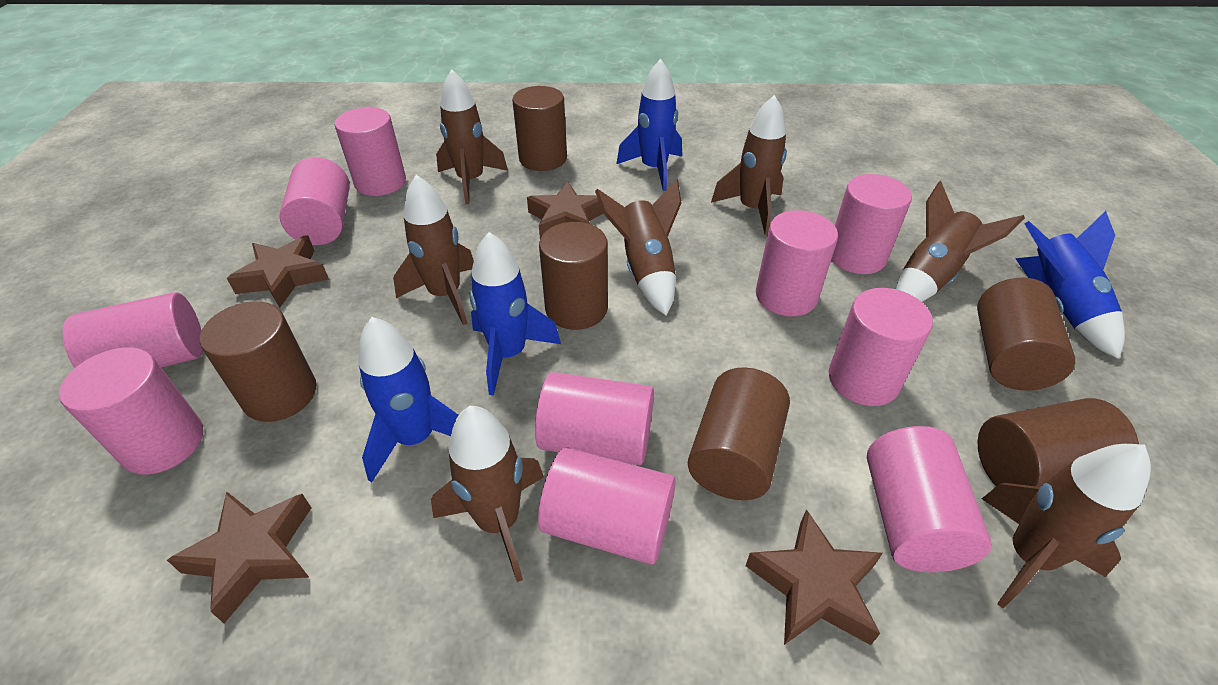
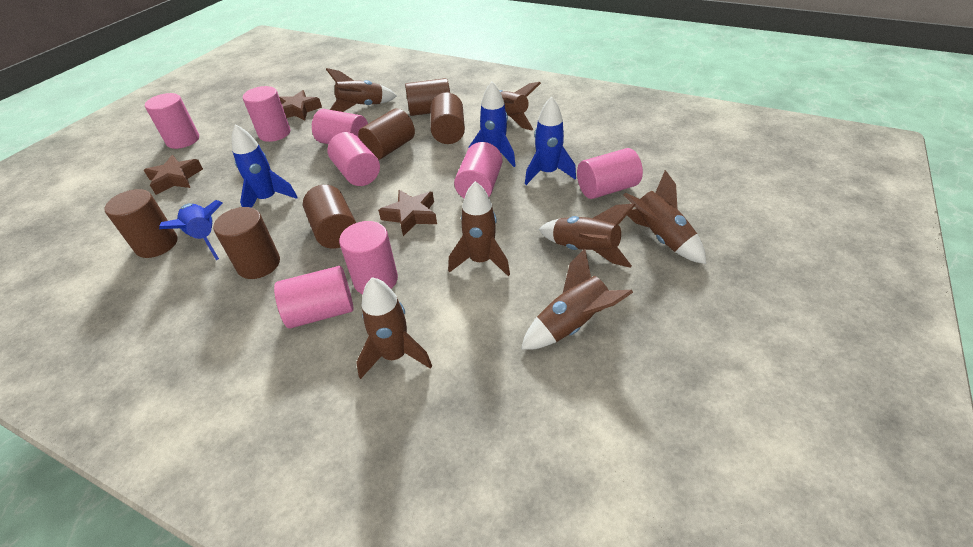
brown star: [167,492,311,623] [227,235,329,308] [527,181,603,239] [746,509,883,645] = 4 -> [144,155,203,195] [279,90,322,120] [378,190,437,236] = 3
pink cylinder: [59,347,203,475] [63,292,203,368] [279,157,350,245] [335,107,406,196] [535,372,654,465] [538,448,676,564] [756,210,838,317] [829,288,933,406] [831,174,912,274] [867,426,992,572] = 10 -> [145,93,199,149] [243,86,290,142] [274,266,353,328] [312,109,368,144] [327,132,380,186] [339,221,398,294] [454,142,502,199] [577,148,643,199] = 8

